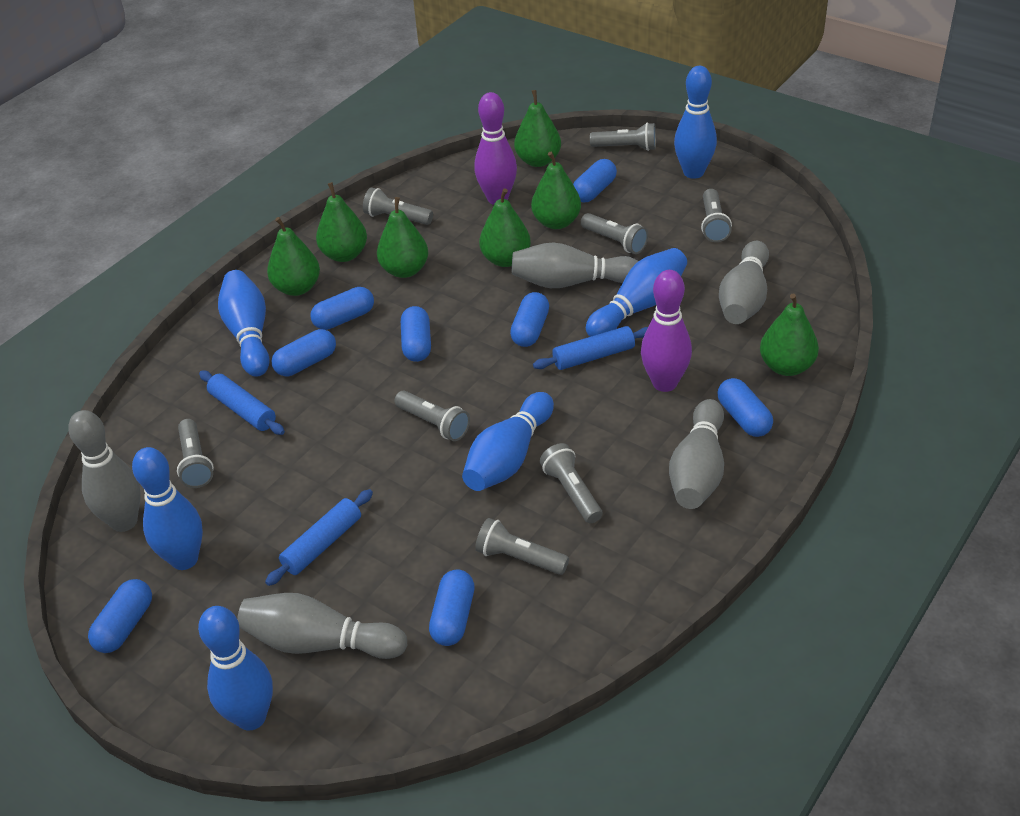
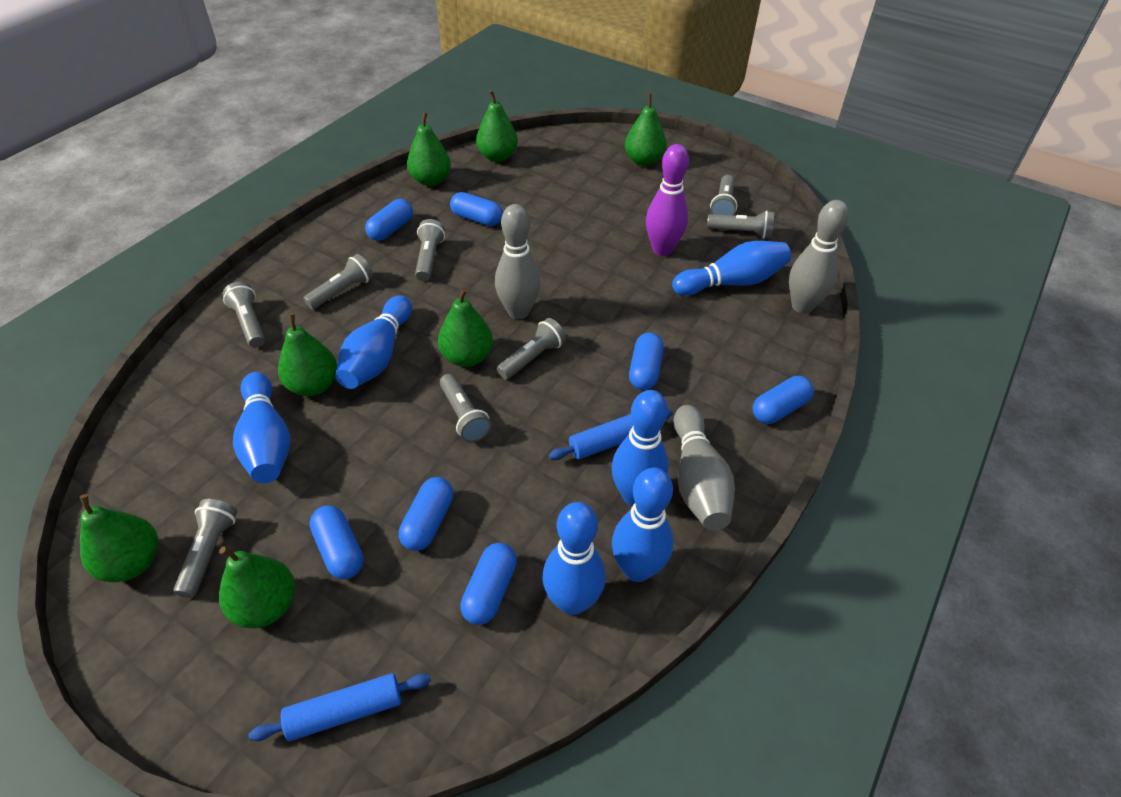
blue capsule: [88,579,152,653] [272,329,336,376] [311,287,374,330] [401,306,431,362] [429,569,475,646] [510,292,549,347] [573,159,617,203] [717,378,773,437] = 8 -> [310,505,363,579] [365,199,413,241] [399,477,453,551] [450,192,503,226] [460,543,517,625] [629,332,664,390] [753,376,814,424] = 7
blue rolling pin: [199,371,285,435] [265,489,373,586] [533,326,648,370] = 3 -> [248,673,431,741] [549,409,673,460] = 2
grey bowling pin: [68,410,141,532] [237,593,407,659] [512,242,638,288] [669,399,724,509] [719,241,769,324] = 5 -> [495,204,541,319] [673,405,735,530] [789,200,849,314] = 3
purple bowling pin: [474,92,517,205] [641,270,692,392] = 2 -> [646,144,689,256] = 1

